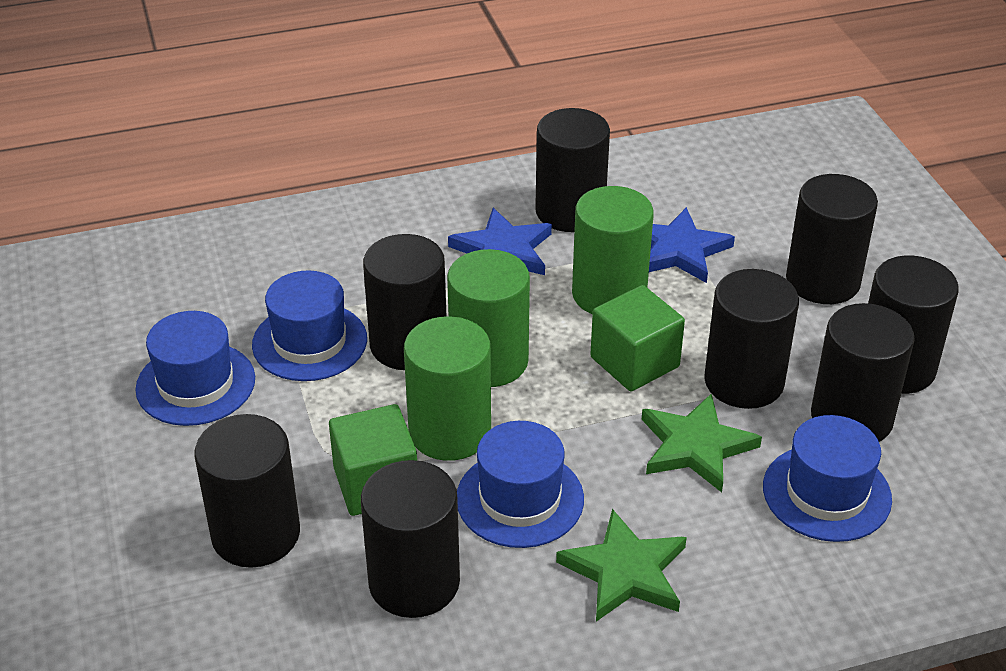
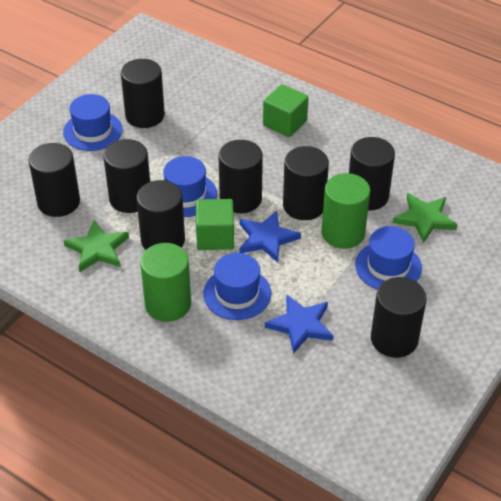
green cylinder: [404,316,491,461] [447,249,530,387] [572,186,654,314] = 3 -> [140,243,191,322] [322,173,370,249] = 2

